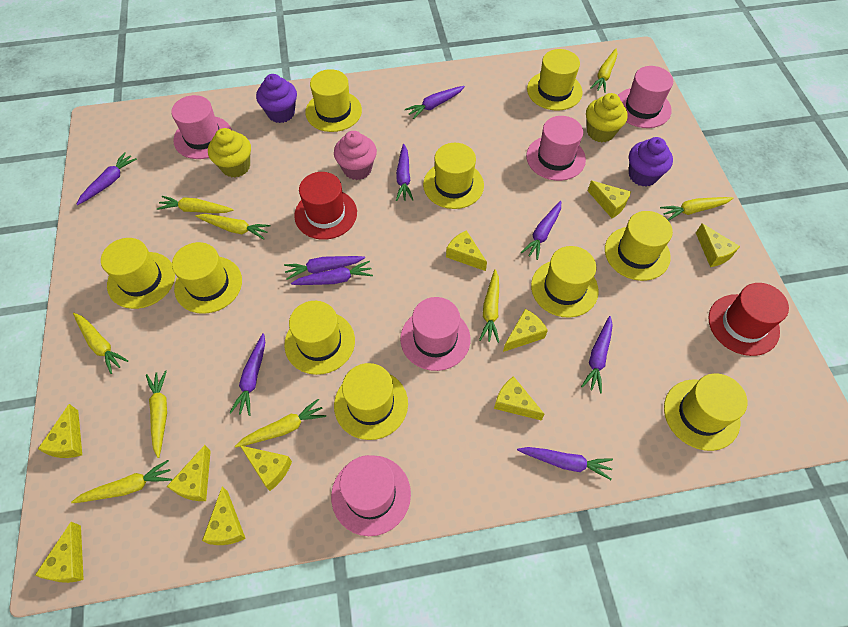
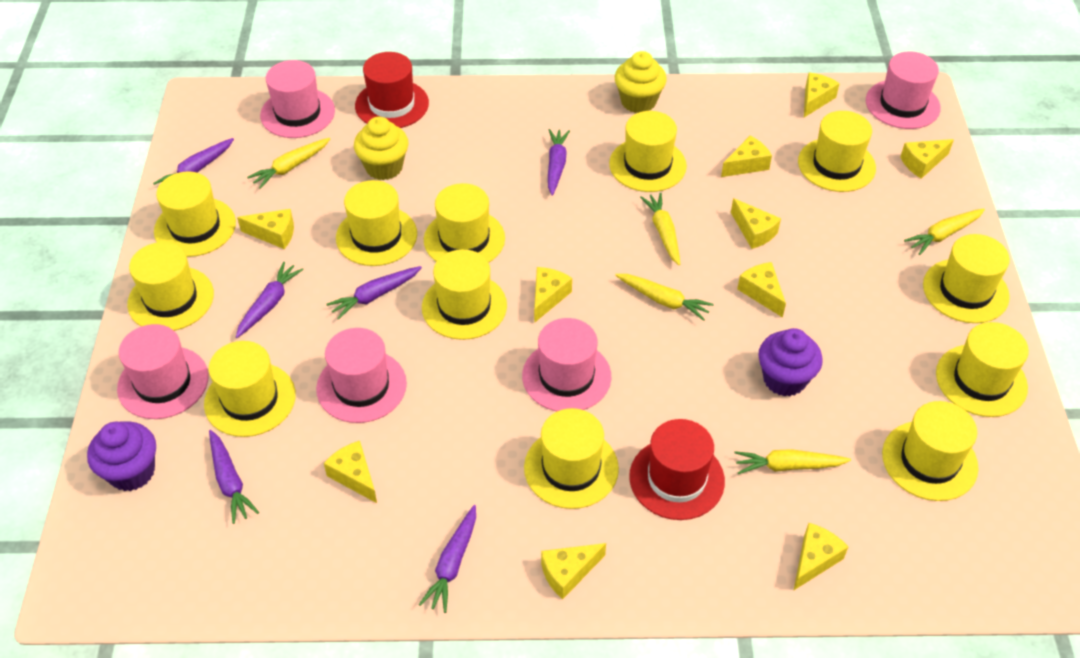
pink cupcake: [334,131,377,180] = 1 -> none = 0
purple carrot: [76,152,137,205] [230,333,265,416] [284,256,365,280] [291,261,373,285] [396,144,413,201] [405,86,465,119] [517,447,613,480] [521,201,561,260] [581,316,613,393] = 9 -> [153,138,234,185] [209,430,259,524] [236,262,304,338] [326,266,422,320] [419,505,476,613] [548,129,570,196] = 6
yellow carrot: [71,460,172,503] [73,313,128,374] [146,370,167,458] [157,196,234,213] [195,214,270,240] [235,399,326,448] [479,269,499,343] [590,49,617,93] [660,197,733,221] = 9 -> [247,138,330,189] [615,274,714,321] [640,193,680,265] [734,449,851,474] [904,208,985,255] = 5
yellow hat: [101,238,175,309] [172,242,242,314] [284,301,355,375] [305,69,362,132] [334,363,408,440] [423,143,484,209] [527,49,582,111] [531,246,599,318] [605,211,673,281] [664,373,747,451] = 10 -> [127,242,214,331] [154,171,236,257] [204,341,296,437] [336,180,417,266] [422,249,507,340] [424,183,505,263] [524,408,619,509] [609,111,687,192] [798,111,876,192] [882,401,979,501] [923,234,1010,323] [936,322,1029,417] = 12

